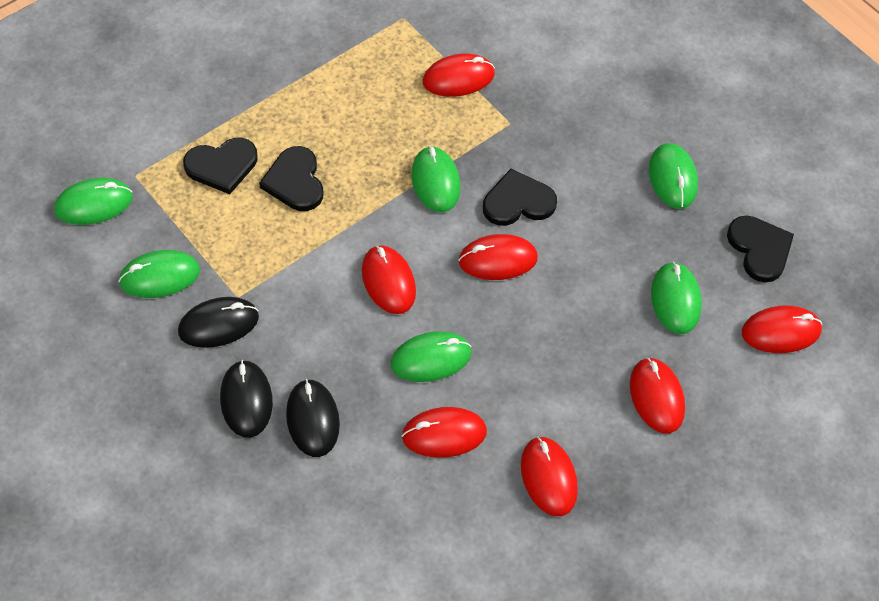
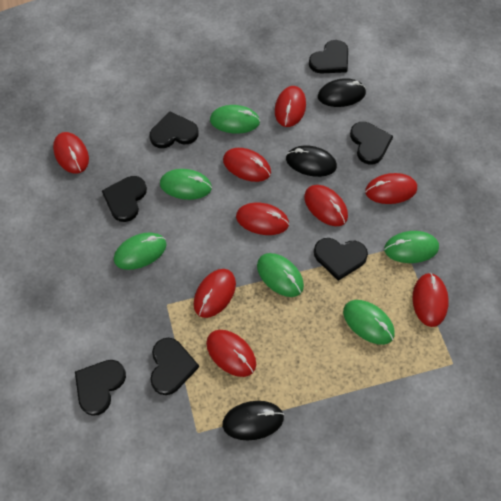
black heart: [183,138,258,194] [259,146,323,211] [483,169,557,226] [727,216,794,283] = 4 -> [75,360,126,416] [102,176,147,222] [149,112,199,148] [150,338,199,395] [309,40,348,74] [314,238,368,281] [350,122,393,165] = 7
red mouse: [362,245,416,314] [402,407,487,458] [423,54,495,97] [458,234,538,280] [521,437,578,516] [630,357,685,433] [742,305,822,353] = 7 -> [53,132,89,174] [194,269,236,318] [206,330,256,377] [223,148,271,182] [236,202,289,235] [275,86,306,127] [304,185,348,226] [365,173,417,204] [413,273,449,327] = 9

